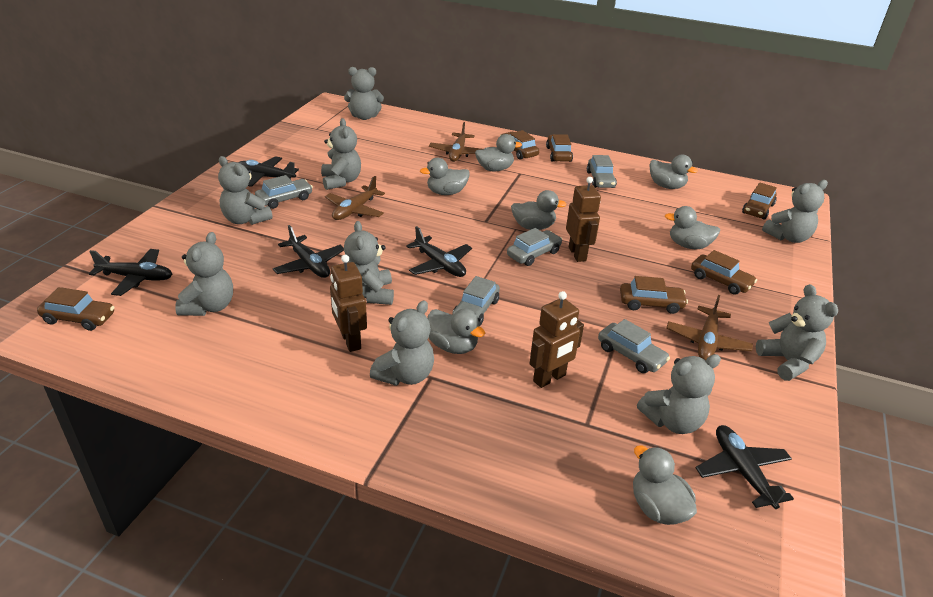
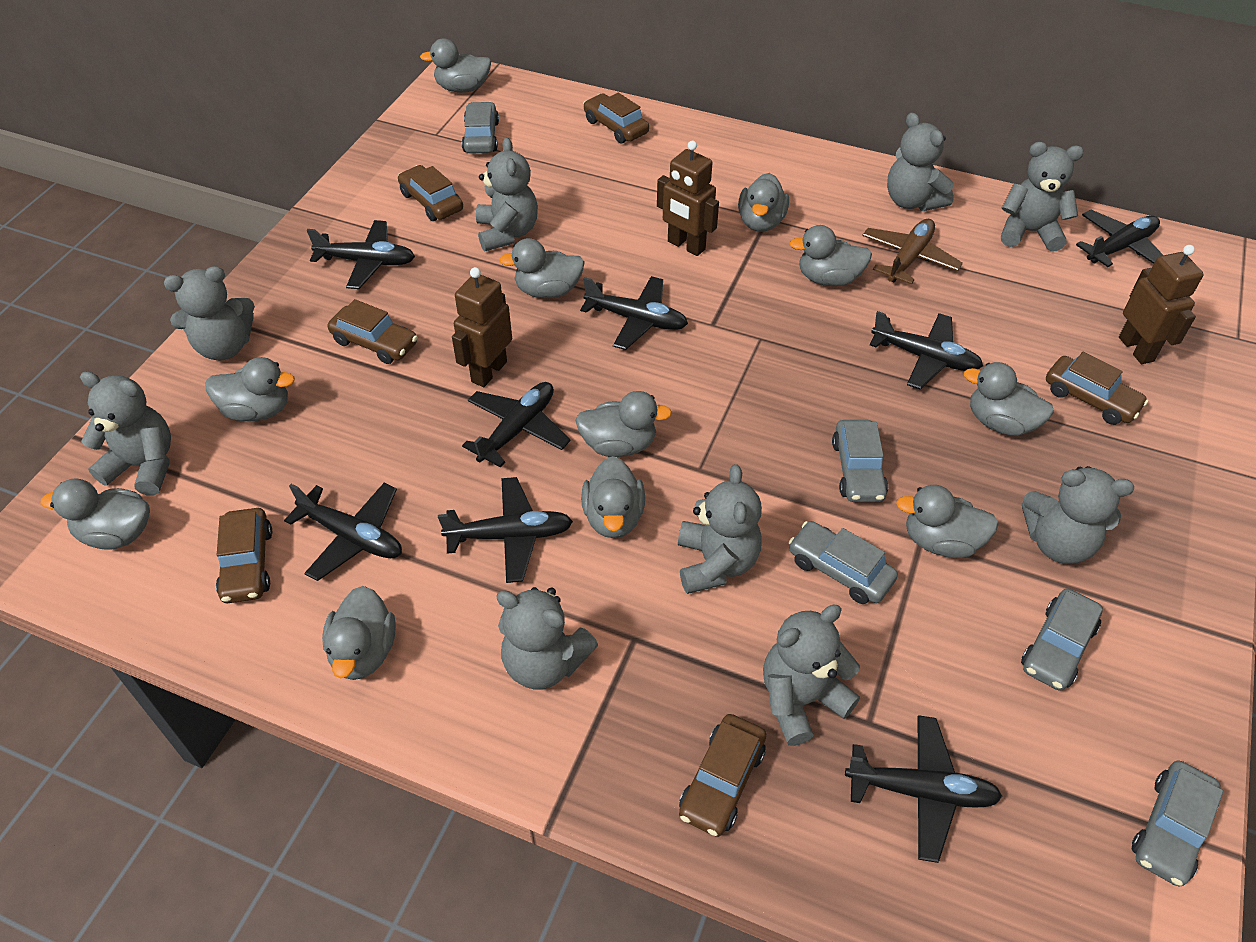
black plane: [89,249,173,296] [238,156,299,187] [273,225,344,278] [406,226,472,277] [695,425,794,509] = 5 -> [284,483,402,581] [307,220,415,289] [438,477,573,583] [462,382,571,468] [580,276,688,350] [845,715,1003,863] [870,311,983,390] [1076,210,1163,267] = 8
brown plane: [325,176,385,220] [429,122,483,162] [666,295,753,360] = 3 -> [862,219,963,285] = 1
grey duck: [420,158,470,195] [427,309,485,354] [475,134,522,171] [511,190,567,230] [633,445,697,525] [650,155,698,189] [665,206,720,249] = 7 -> [41,478,150,550] [205,357,295,421] [322,586,396,680] [420,38,491,93] [499,238,585,298] [575,391,672,457] [581,456,645,538] [738,173,789,232] [789,225,872,286] [896,485,999,558] [964,362,1054,436] = 11

